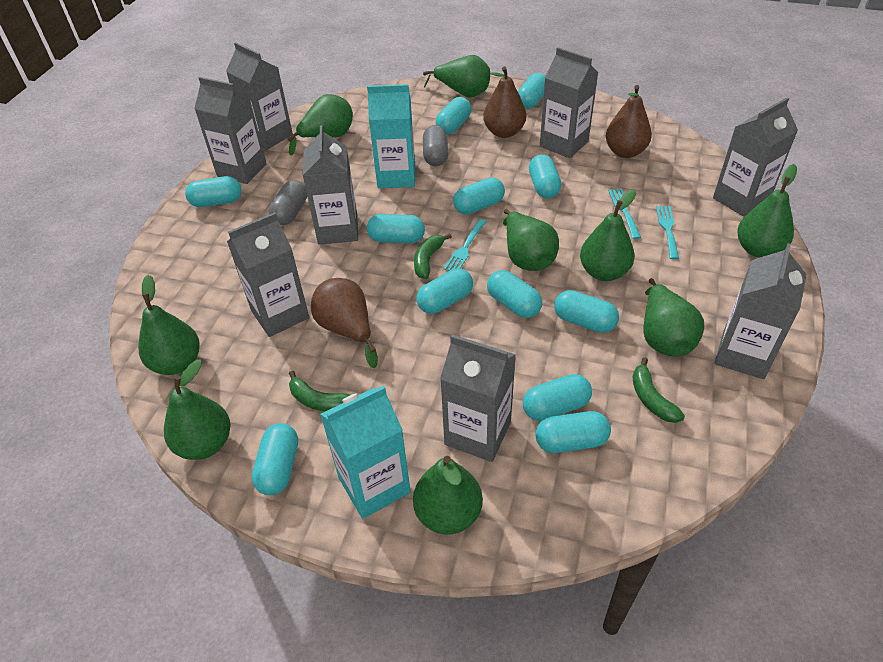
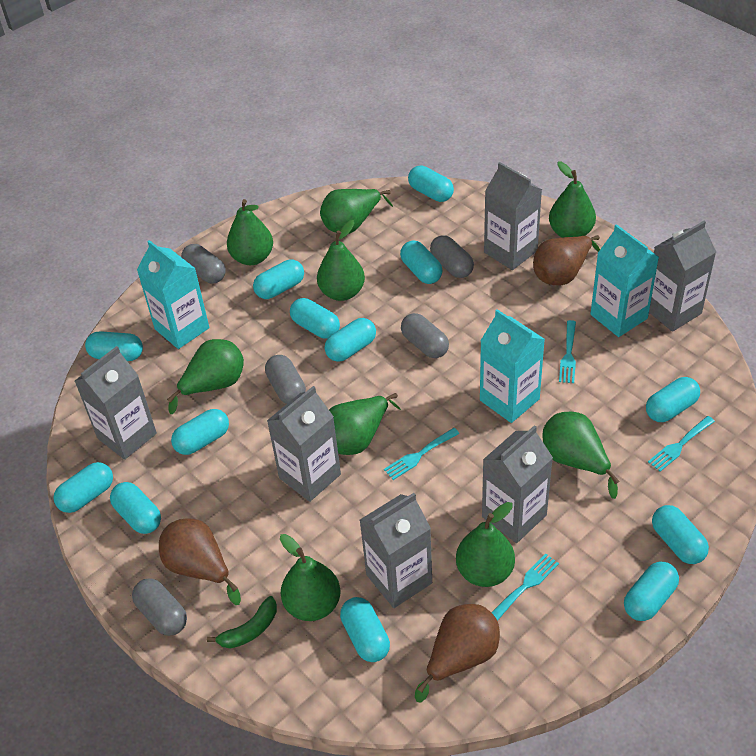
green banana: [289,370,350,412] [414,233,452,279] [633,357,685,423] = 3 -> [207,596,277,648] = 1
grey capsule: [269,180,307,225] [423,125,448,166] = 2 -> [132,578,187,636] [181,244,226,284] [265,355,306,404] [401,313,449,358] [430,235,474,278] = 5
grey carton: [194,77,267,184] [226,42,293,150] [227,212,309,337] [303,125,358,245] [440,334,516,462] [540,47,598,158] [713,97,798,217] [714,243,807,379] = 8 -> [75,346,157,460] [267,386,341,502] [360,493,432,608] [482,425,553,543] [484,162,542,270] [649,221,716,332] = 6
turquoise capsule: [185,176,242,207] [252,423,298,495] [367,214,425,243] [416,268,473,314] [436,97,471,134] [453,177,505,215] [487,270,542,318] [518,73,545,109] [523,374,592,421] [529,154,561,198] [535,411,611,453] [554,290,619,333] = 12 -> [53,462,113,513] [85,331,143,361] [110,482,161,534] [171,409,229,455] [253,259,304,299] [290,298,340,339] [325,318,376,362] [340,597,390,662] [400,241,442,284] [408,166,454,202] [624,562,679,621] [646,377,700,422] [652,505,709,564] = 13
turquoise carton: [320,385,411,519] [367,84,415,188] = 2 -> [137,240,209,349] [480,309,545,423] [590,224,659,337] = 3
turquoise fork: [444,219,486,271] [608,188,641,239] [656,206,679,260] = 3 -> [384,428,459,480] [491,553,559,621] [559,320,576,383] [648,416,715,472] = 4

